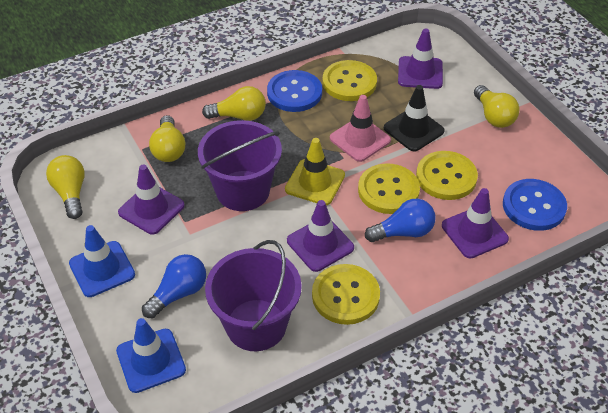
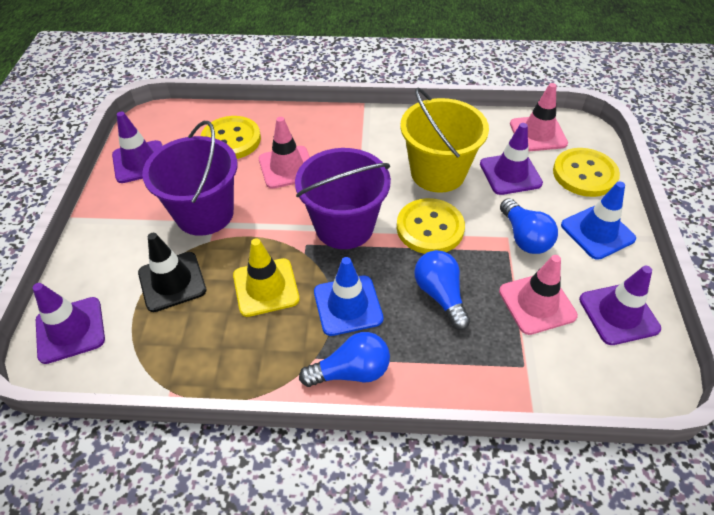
blue button: [267,70,322,112] [503,179,567,231] = 2 -> none = 0
blue light bulb: [142,254,206,318] [365,199,435,242] = 2 -> [299,332,390,387] [414,250,470,330] [500,198,558,254] = 3
pink traffic cone: [330,95,391,162] = 1 -> [259,117,310,189] [499,255,578,335] [510,83,568,151] = 3
yellow bucket: none = 0 -> [400,88,489,193] = 1
yellow button: [312,264,380,325] [322,60,377,101] [358,163,420,214] [416,151,478,200] = 4 -> [201,116,261,159] [397,198,465,254] [553,148,620,197] = 3
yellow light bulb: [46,155,85,219] [149,115,185,162] [202,86,266,121] [474,85,519,128] = 4 -> none = 0

